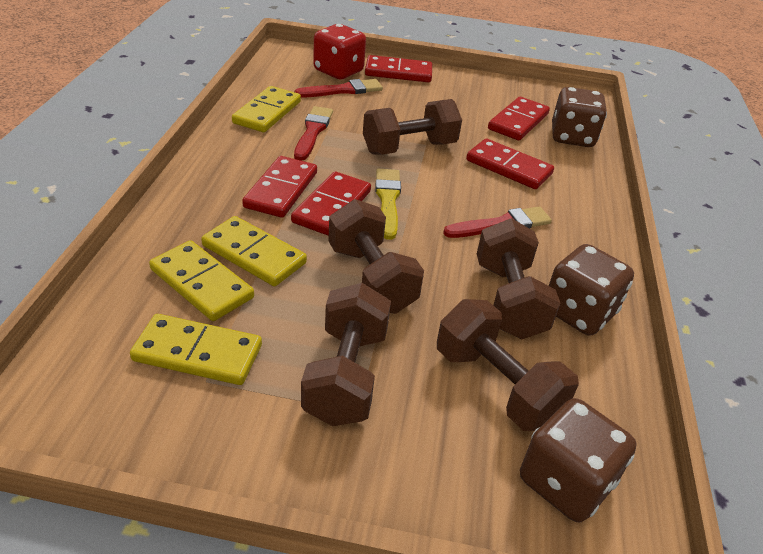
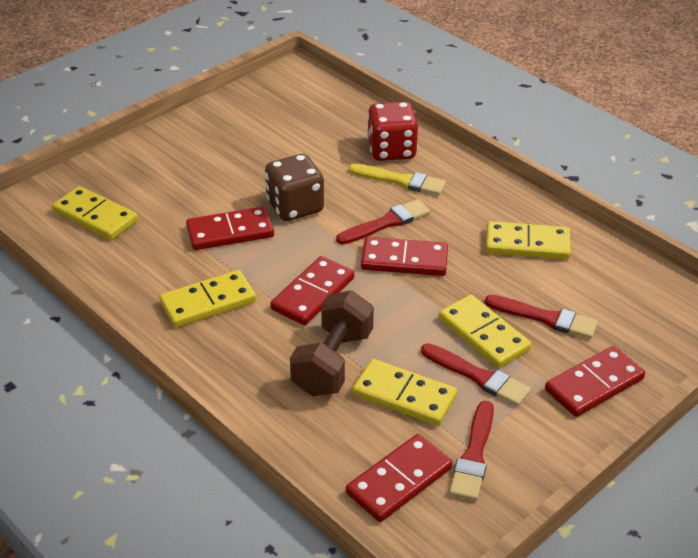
brown dice: [520,398,636,522] [549,244,634,336] [552,87,607,147] = 3 -> [265,154,324,221] = 1
brown dumbbell: [301,283,391,426] [328,199,424,314] [363,99,462,155] [437,299,579,431] [477,218,561,339] = 5 -> [290,290,374,396] = 1
red brush: [294,79,383,98] [294,106,333,161] [443,206,552,238] = 3 -> [336,199,430,245] [421,343,531,406] [449,401,494,501] [485,295,598,339] = 4
yellow domino: [130,314,262,385] [149,240,254,321] [201,216,307,286] [232,86,301,132] = 4 -> [52,186,138,240] [159,270,256,327] [352,359,457,426] [439,295,531,368] [486,221,571,260] = 5

